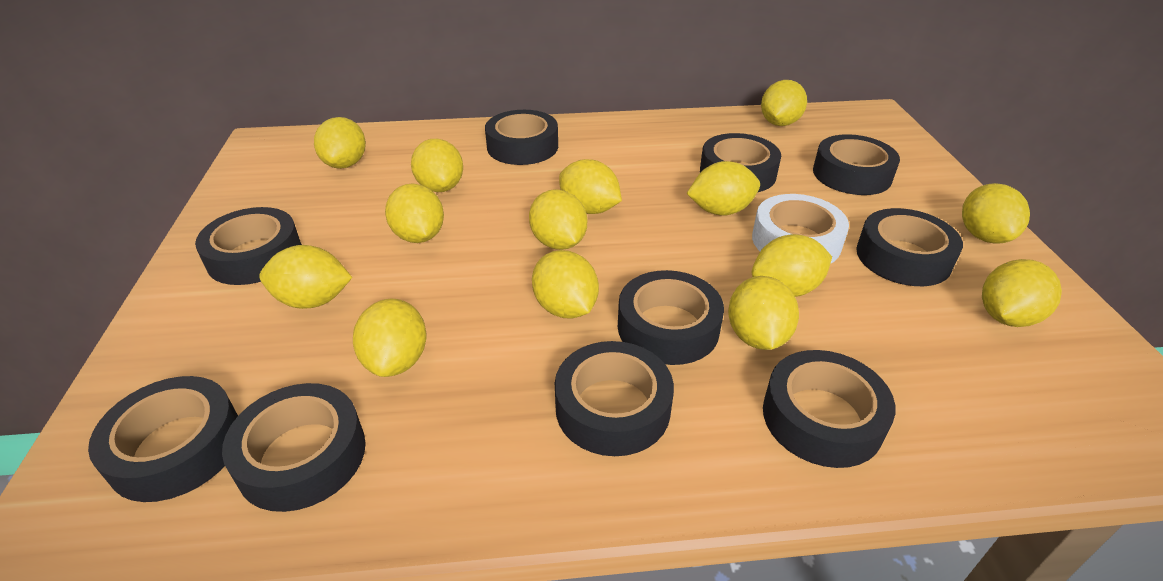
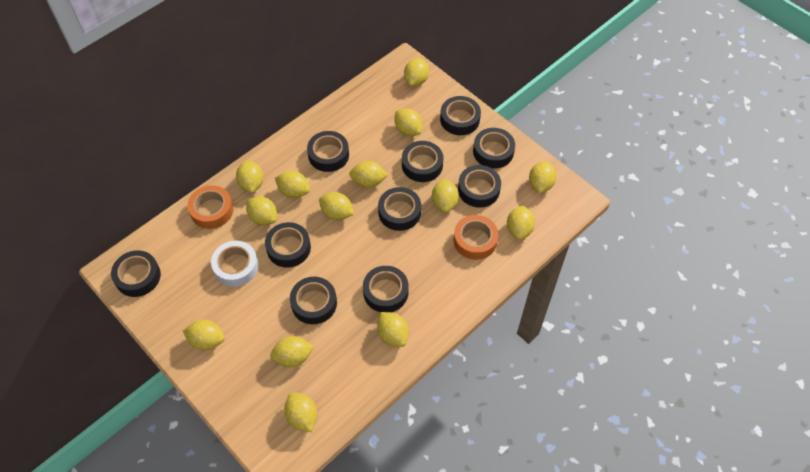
orange tape: none = 0 -> [187,185,233,229] [454,215,498,260] = 2

